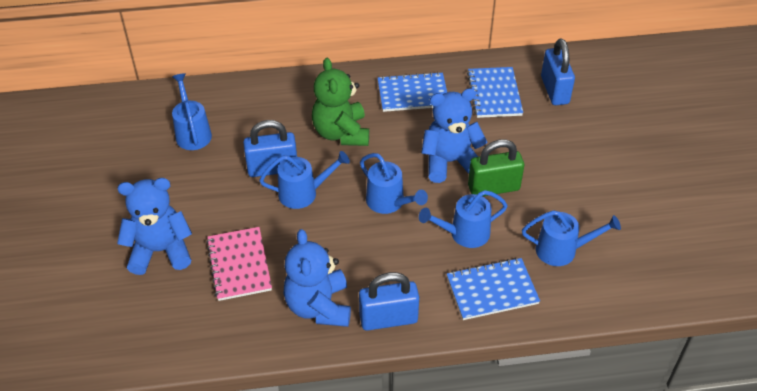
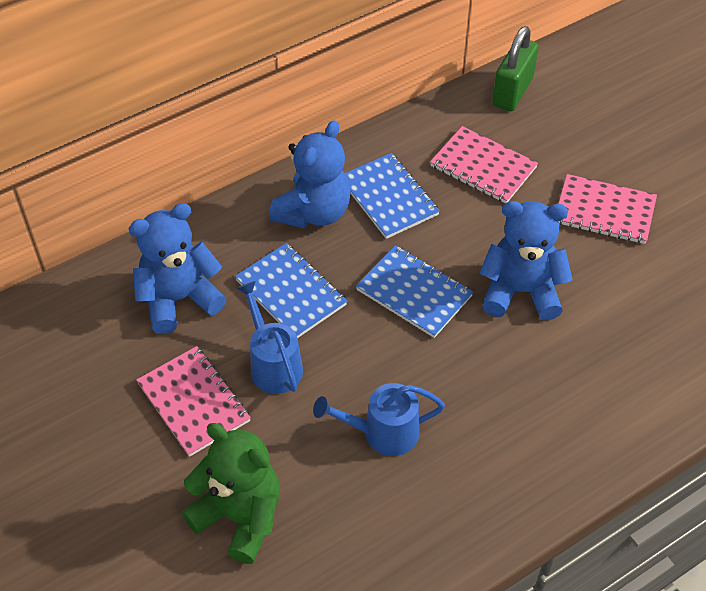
blue padlock: [243,120,297,177] [359,272,419,331] [541,39,575,105] = 3 -> none = 0
blue watering can: [172,73,212,150] [259,151,350,209] [360,153,428,214] [419,190,508,248] [522,210,621,266] = 5 -> [237,281,303,394] [313,383,445,456] = 2
pink notebook: [206,227,272,301] = 1 -> [136,346,251,457] [430,126,538,204] [558,174,657,244] = 3

